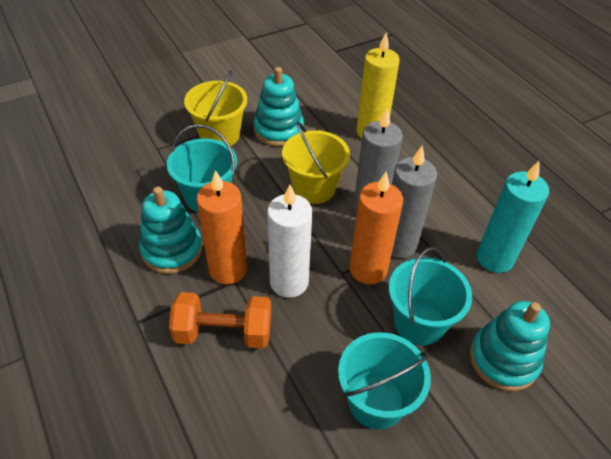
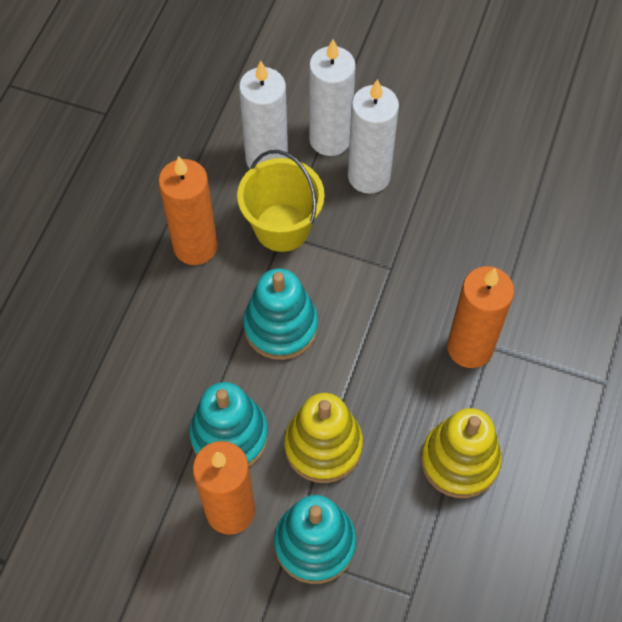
grey candle: [354,108,403,213] [391,145,437,258] = 2 -> none = 0
orange candle: [197,170,247,284] [350,172,403,285] = 2 -> [158,156,218,265] [193,441,255,535] [447,266,514,368] = 3
orange dumbbell: [169,292,271,348] = 1 -> none = 0
turquoise bucket: [167,124,237,213] [338,332,431,429] [389,247,472,345] = 3 -> none = 0
turquoise candle: [477,161,549,273] = 1 -> none = 0
white candle: [267,185,312,298] = 1 -> [239,61,288,169] [309,39,356,156] [348,79,399,194] = 3
yellow bucket: [184,70,247,146] [282,122,350,204] = 2 -> [237,150,325,252] = 1
yellow candle: [356,33,400,138] = 1 -> none = 0
yellow stacking toy: none = 0 -> [284,393,363,483] [421,408,502,498] = 2

